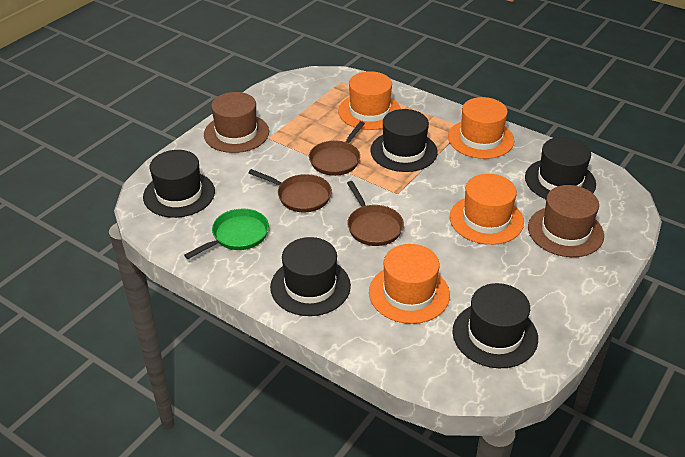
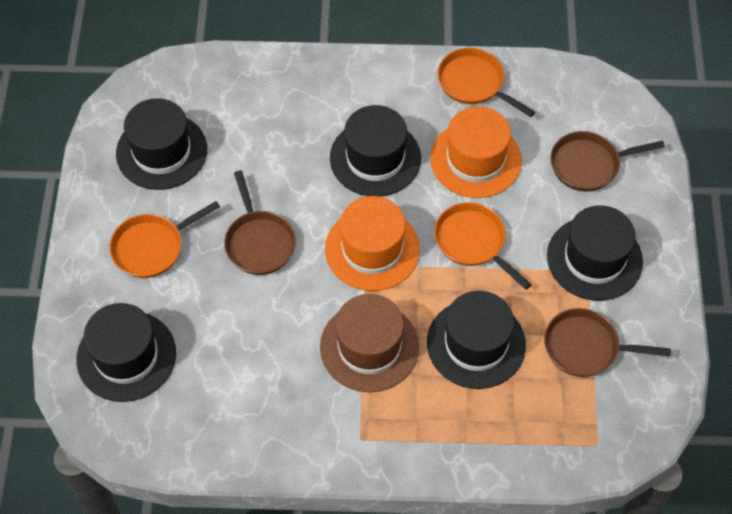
brown hat: [204,92,269,153] [528,185,604,257] = 2 -> [320,294,419,392] = 1
green pan: [184,209,269,259] = 1 -> none = 0
orange hat: [338,71,401,130] [369,244,450,324] [448,97,514,159] [450,174,524,245] = 4 -> [325,196,420,291] [430,106,522,198] = 2
orange pan: none = 0 -> [109,201,220,278] [434,202,532,290] [438,48,535,117] = 3

